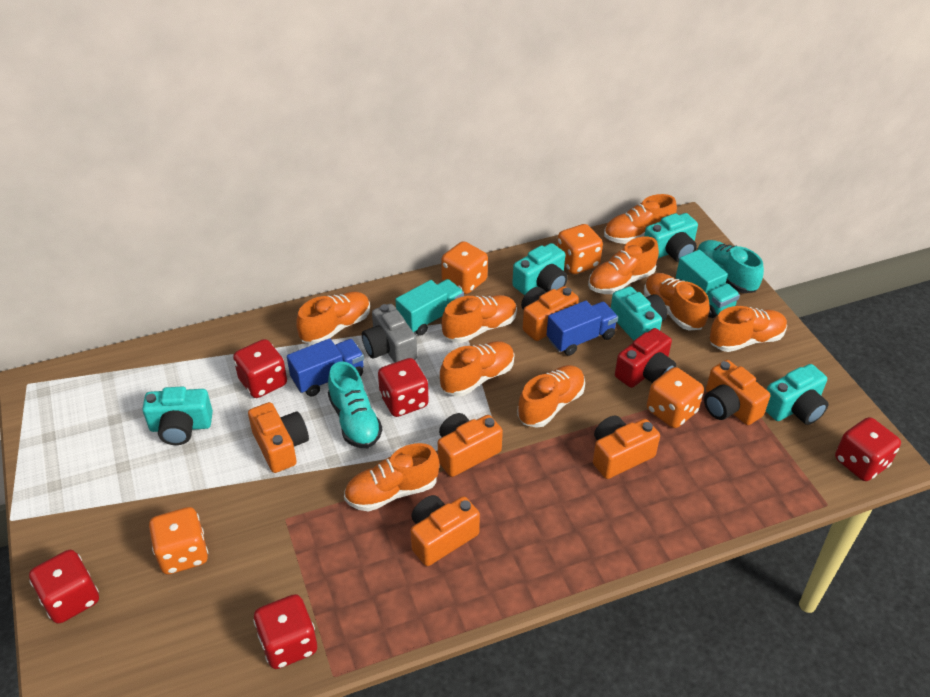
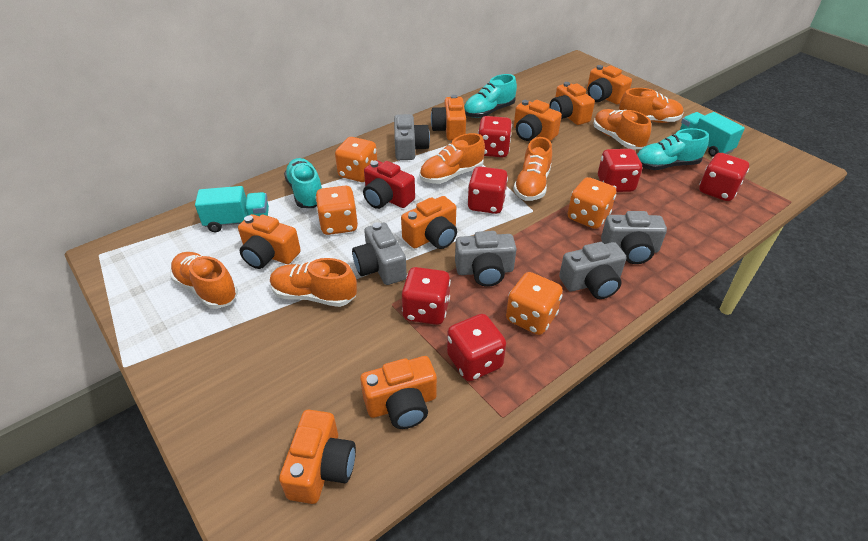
blue truck: [287,338,364,396] [546,301,618,356] = 2 -> none = 0
grey camera: [362,304,417,363] = 1 -> [352,222,407,285] [394,114,430,160] [455,231,517,287] [559,242,627,299] [601,211,667,264] = 5
orange camera: [248,402,309,473] [410,495,480,566] [438,413,503,477] [521,286,579,341] [593,416,660,479] [704,360,770,425] = 6 -> [238,214,301,269] [279,410,356,504] [360,356,437,429] [401,196,457,249] [431,95,466,140] [514,100,562,141] [549,82,595,125] [587,65,632,105] = 8
orange shoe: [296,292,370,345] [344,443,439,512] [440,341,515,396] [441,295,517,343] [517,365,585,428] [588,237,659,294] [604,194,677,244] [644,273,710,330] [710,306,787,352] = 9 -> [170,252,238,309] [270,258,357,307] [420,133,485,184] [513,137,552,201] [593,109,651,149] [619,88,683,123] = 6
red dice: [29,550,99,624] [233,339,287,398] [253,594,317,669] [378,358,429,417] [835,417,901,481] = 5 -> [402,267,451,325] [447,314,506,381] [467,166,508,214] [478,116,512,157] [598,149,643,192] [699,153,749,201] = 6
turquoise camera: [142,386,213,445] [512,243,568,295] [611,286,667,341] [644,213,698,262] [766,364,828,425] = 5 -> none = 0
turquoise shoe: [328,361,382,448] [697,240,764,293] = 2 -> [284,158,322,208] [464,74,517,118] [637,128,709,170] = 3

